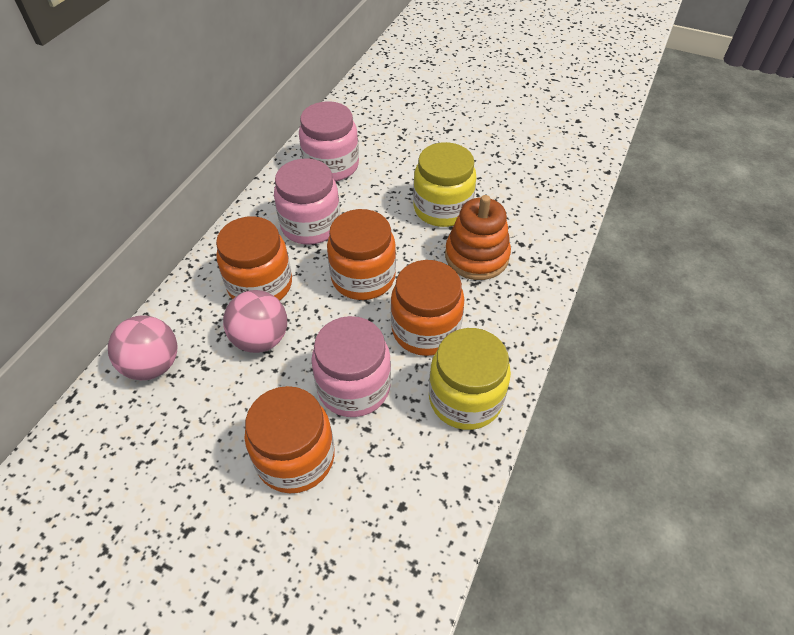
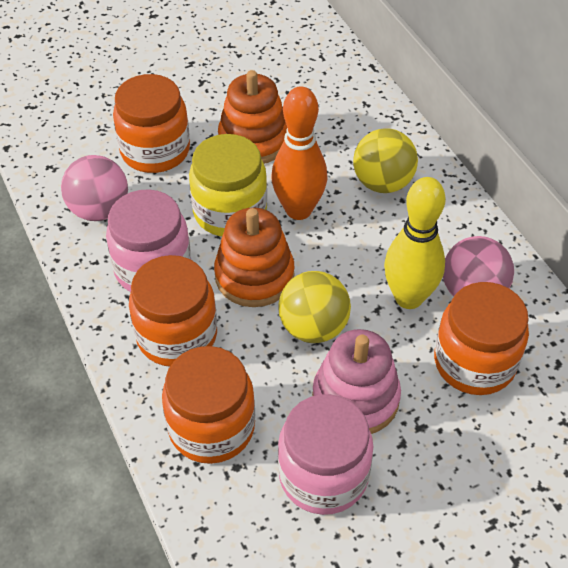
orange bowling pin: none = 0 -> [271,86,327,220] = 1
orange stacking toy: [445,195,511,280] = 1 -> [214,208,295,307] [218,70,287,164] = 2
pink jar: [274,158,340,245] [299,101,359,181] [311,316,391,417] = 3 -> [106,189,191,292] [278,394,373,515] = 2
pink stacking toy: none = 0 -> [312,329,401,434] = 1
yellow ball: none = 0 -> [278,271,351,343] [353,128,418,193] = 2
yellow bowling pin: none = 0 -> [384,177,446,309] = 1
yellow jar: [413,142,476,227] [429,328,511,430] = 2 -> [189,134,267,237] = 1

